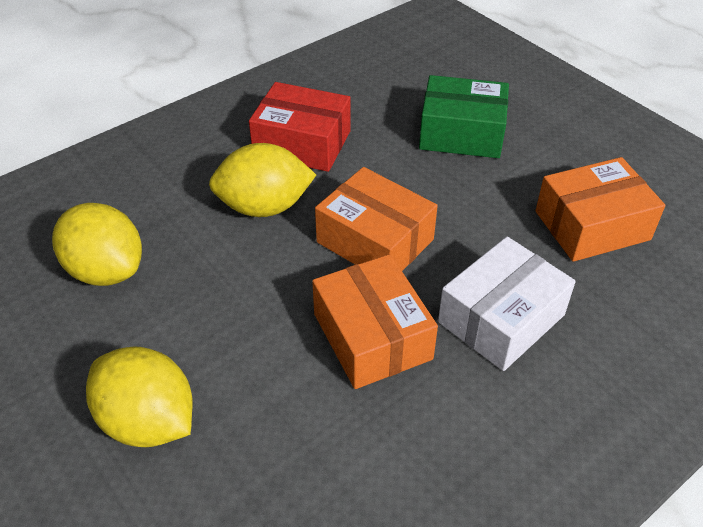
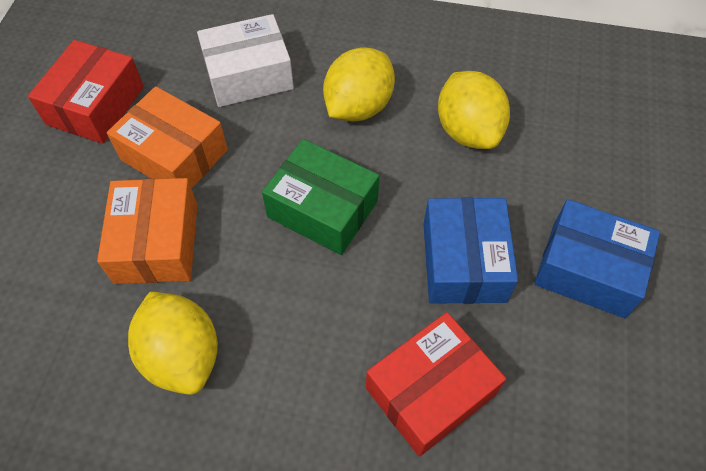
blue box: none = 0 -> [423,197,518,304] [534,199,660,318] = 2
orange box: [312,254,438,389] [315,167,438,271] [535,157,665,262] = 3 -> [97,178,197,284] [107,86,228,189] = 2
red box: [249,82,351,172] = 1 -> [28,40,144,144] [366,312,506,457] = 2

